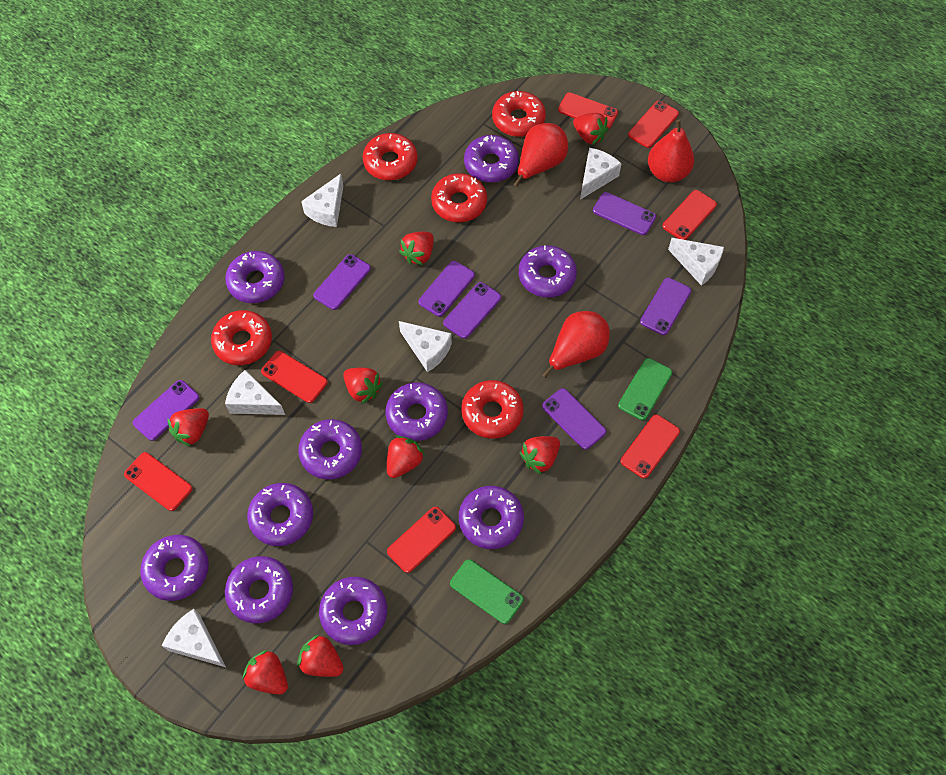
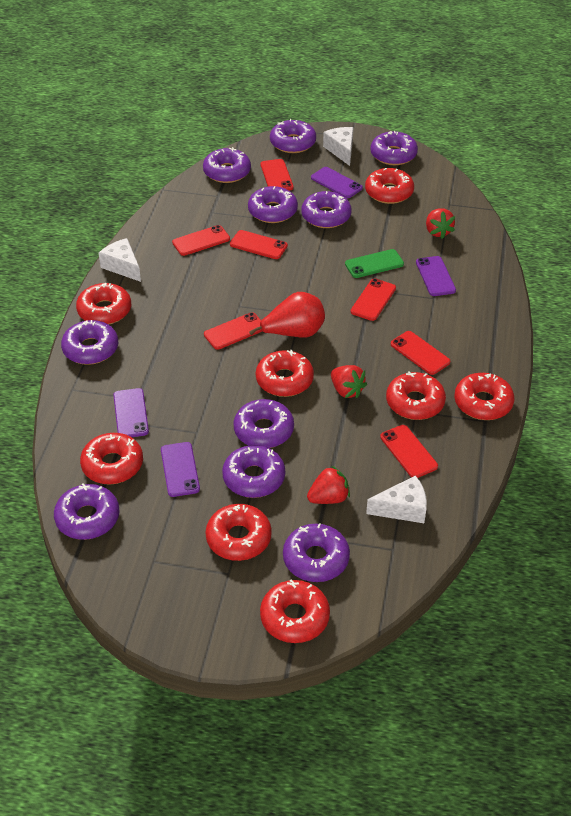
green phone: [450,559,524,624] [618,358,672,420] = 2 -> [345,249,404,278] = 1
purple phone: [133,380,200,441] [313,254,371,310] [419,261,475,317] [443,282,501,339] [542,388,606,450] [593,192,656,235] [640,278,691,335] = 7 -> [113,388,149,437] [161,442,200,497] [311,167,363,198] [416,256,456,296] = 4
red donut: [211,310,272,365] [362,133,418,181] [431,173,487,222] [461,380,524,439] [492,91,546,137] = 5 -> [76,283,131,325] [80,433,143,484] [206,504,272,561] [256,350,314,397] [260,580,330,643] [365,168,414,204] [386,371,446,420] [454,373,514,420] = 8
red pear: [514,123,568,187] [542,311,610,378] [648,119,694,182] = 3 -> [249,292,325,338] = 1
red strawberry: [168,408,209,447] [243,650,288,694] [297,635,344,677] [343,368,383,404] [387,436,425,478] [399,232,434,265] [519,436,560,475] [573,113,608,145] = 8 -> [307,465,350,504] [331,365,367,398] [426,208,455,239] = 3
white cheese: [162,609,226,667] [225,370,285,415] [301,174,343,227] [399,321,452,372] [580,148,622,200] [668,238,724,286] = 6 -> [99,238,141,282] [323,127,353,166] [366,476,427,523] = 3

